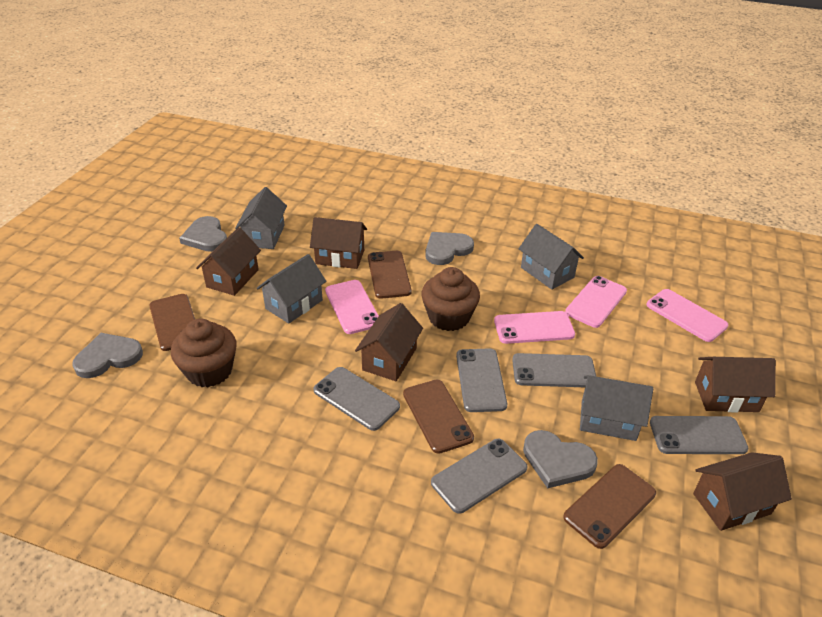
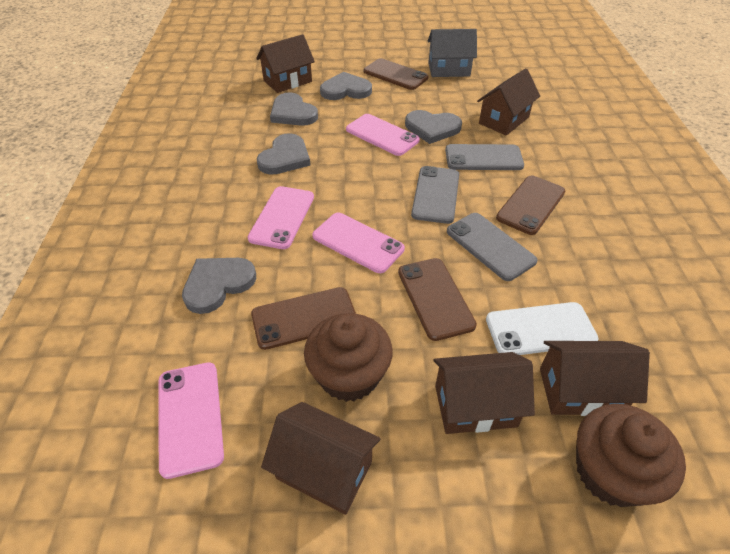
grey heart: [72,333,143,378] [179,216,227,252] [425,232,474,265] [523,430,598,489] = 4 -> [182,258,256,314] [257,133,311,175] [270,92,318,126] [320,72,372,100] [405,110,462,144] = 5
grey house: [235,187,287,249] [257,254,326,324] [518,224,584,290] [580,375,653,441] = 4 -> [428,29,477,77] = 1
grey phone: [313,367,400,431] [431,439,527,514] [456,348,507,412] [512,353,596,387] [650,416,749,454] = 5 -> [411,166,459,224] [445,144,524,170] [447,213,538,281] = 3
white phone: none = 0 -> [486,302,599,355] = 1

